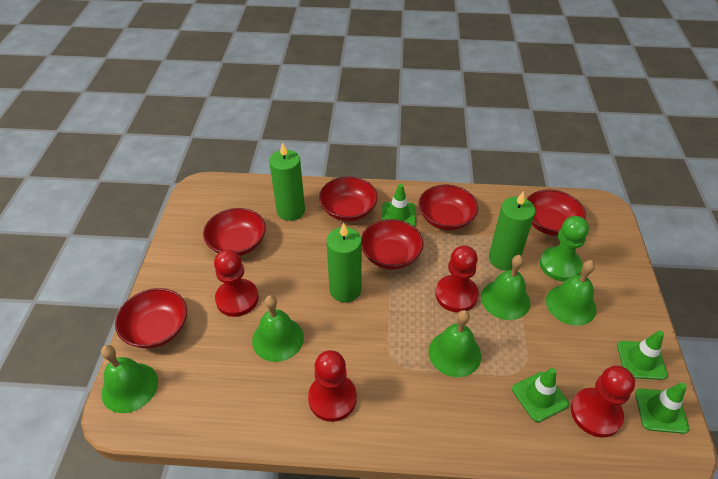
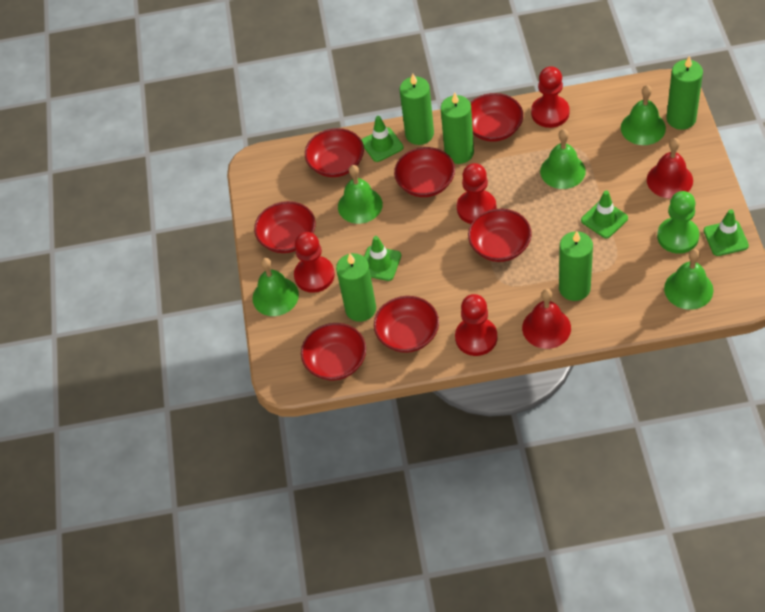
green candle: [269,142,305,221] [326,223,362,302] [489,191,535,270] = 3 -> [336,253,376,322] [399,74,434,145] [441,92,474,164] [559,231,593,301] [666,56,703,130] = 5
red bell: none = 0 -> [522,289,571,349] [647,138,693,198] = 2
red bowl: [115,288,187,348] [203,208,266,256] [319,177,378,221] [361,219,423,270] [418,185,478,230] [527,189,586,236] = 6 -> [254,201,316,253] [301,323,366,381] [305,128,364,177] [374,296,439,353] [394,147,455,197] [468,209,532,262] [470,93,523,142] = 7

